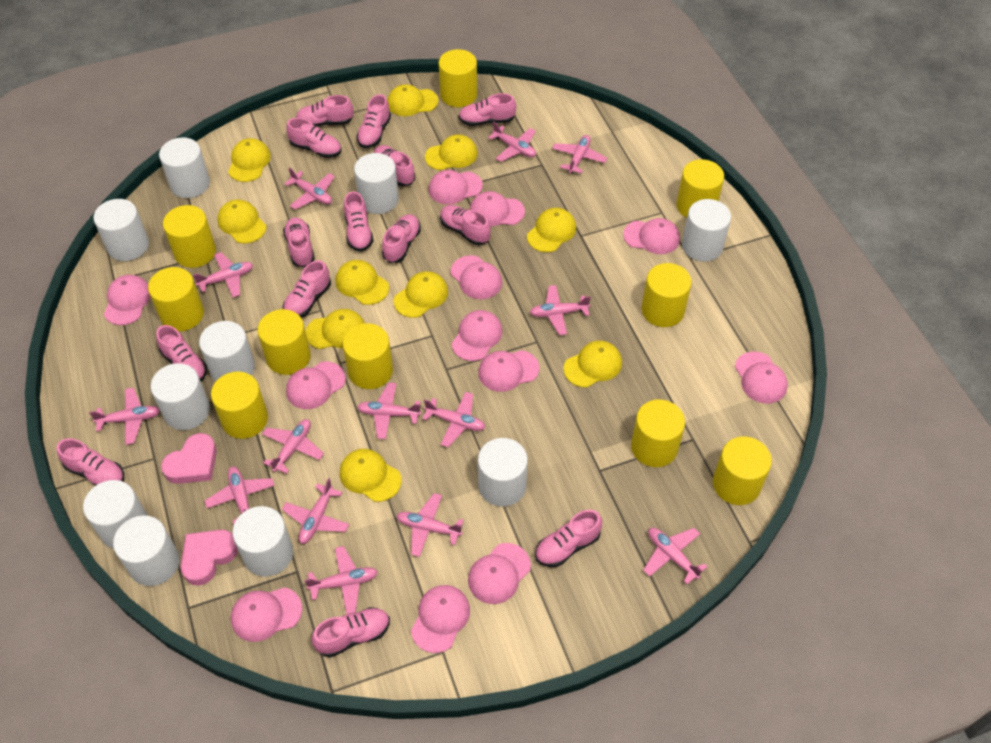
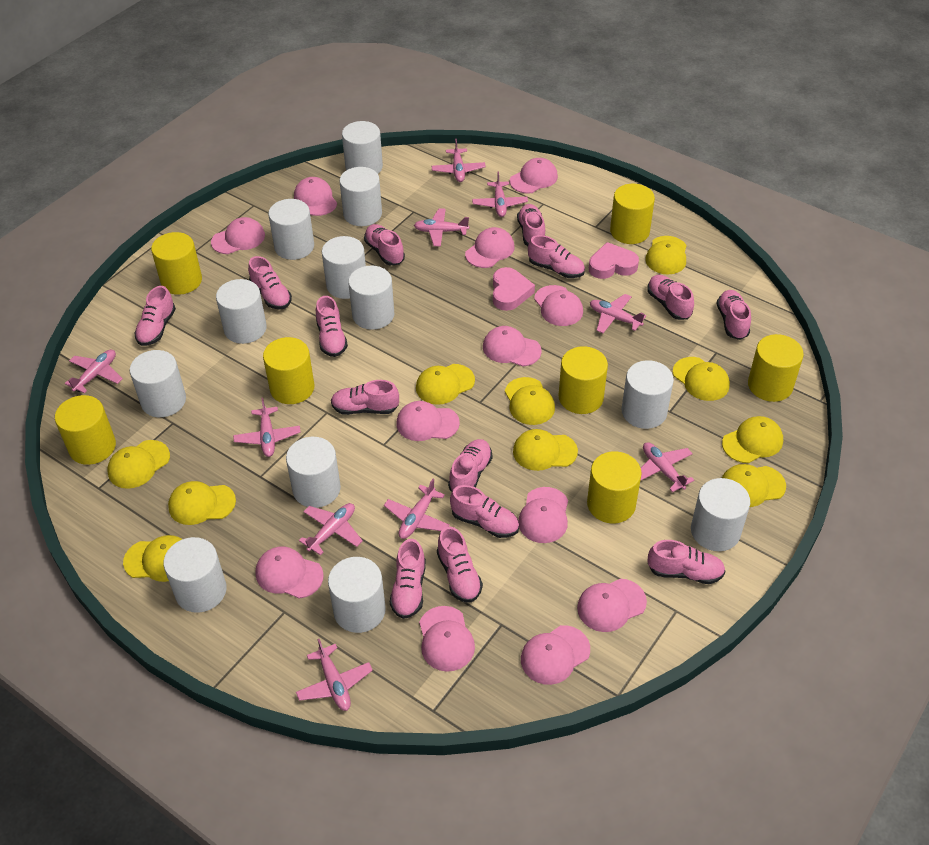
pink plane: [89,388,160,445] [193,252,253,297] [205,467,275,524] [262,419,324,474] [282,478,350,544] [285,167,335,210] [305,546,378,615] [357,382,421,439] [396,493,464,557] [422,392,485,447] [488,122,536,162] [530,285,591,335] [552,135,607,174] [643,528,707,584] = 14 -> [65,350,123,393] [233,398,301,457] [296,639,373,711] [299,503,363,555] [384,479,450,539] [414,208,469,247] [432,139,486,182] [472,171,528,217] [590,294,646,333] [640,442,694,492] = 10
white cylinder: [83,480,148,549] [93,199,149,261] [113,516,180,586] [151,363,210,430] [159,138,210,198] [199,321,255,382] [232,506,293,577] [354,153,399,214] [478,438,528,507] [682,199,731,262] = 10 -> [130,350,186,417] [163,537,227,613] [216,279,267,344] [268,199,314,260] [286,437,341,508] [322,236,366,299] [328,557,386,633] [340,167,382,226] [342,121,383,174] [348,265,394,330] [622,360,674,429] [691,478,750,551] = 12
yellow cylinder: [148,267,204,331] [163,205,216,268] [211,372,268,439] [257,309,311,375] [343,323,393,389] [439,49,477,107] [631,399,685,467] [642,263,692,327] [676,159,724,218] [713,437,772,505] = 10 -> [55,395,116,465] [151,232,202,295] [263,337,314,404] [559,346,608,414] [587,451,642,523] [610,184,655,244] [748,334,804,402] = 7

